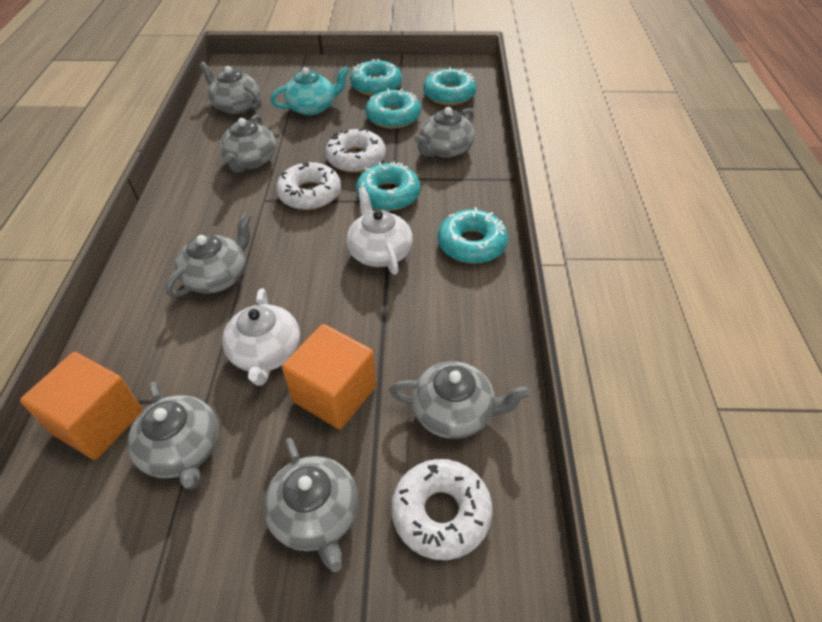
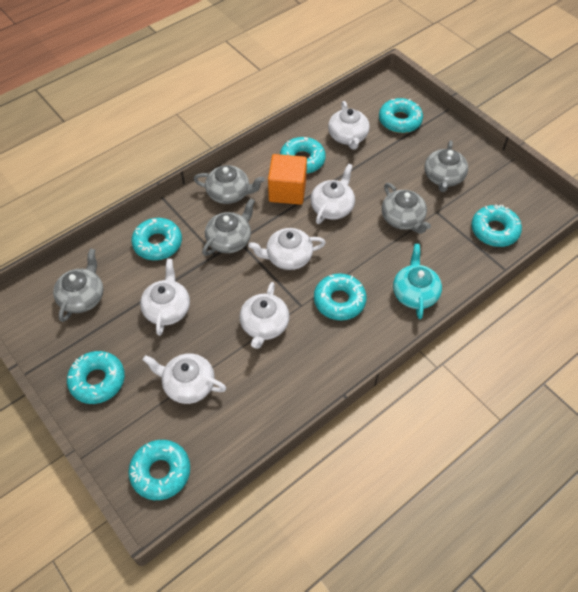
grey teapot: [127,382,219,489] [165,213,251,297] [199,62,261,114] [219,114,276,173] [264,438,358,572] [389,361,531,439] [414,107,475,158] = 7 -> [53,248,103,322] [193,165,265,204] [202,198,255,256] [382,183,431,234] [425,140,468,192] = 5
orange cube: [20,352,143,460] [282,324,377,429] = 2 -> [268,154,307,205] = 1
turquoise donut: [350,59,402,96] [356,162,420,211] [365,88,421,129] [423,67,477,105] [438,207,508,264] = 5 -> [67,351,125,404] [128,440,190,500] [131,218,182,260] [280,137,326,174] [314,273,367,320] [379,98,423,133] [471,204,522,247] = 7
white donut: [276,162,341,210] [325,128,386,173] [391,459,492,560] = 3 -> none = 0
white teapot: [222,288,300,386] [347,187,413,275] = 2 -> [140,259,190,336] [143,353,226,404] [239,282,289,349] [248,228,326,270] [310,164,355,224] [328,101,370,150] = 6

